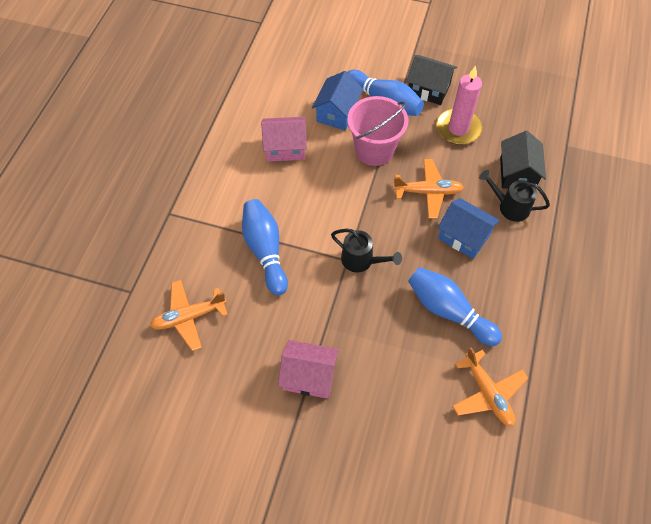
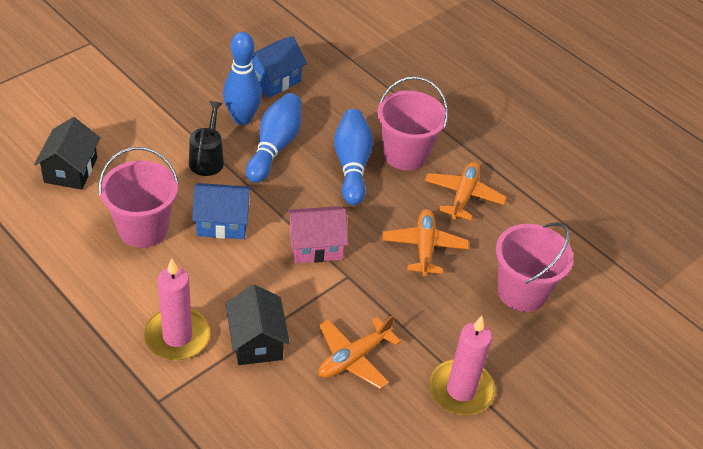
black watering can: [331,229,402,272] [479,170,550,222] = 2 -> [189,101,224,176] = 1
pink bucket: [347,96,408,166] = 1 -> [99,147,179,248] [377,77,448,170] [496,222,574,312] = 3
pink candle: [436,66,483,145] = 1 -> [144,258,210,360] [429,316,495,415] = 2
pink house: [261,117,307,162] [278,340,339,398] = 2 -> [287,206,348,263] = 1

